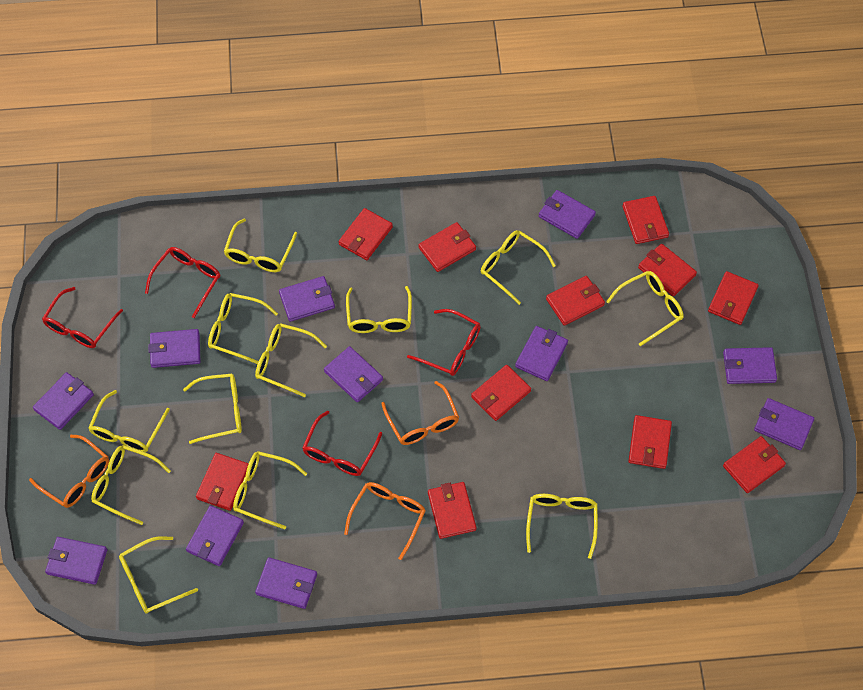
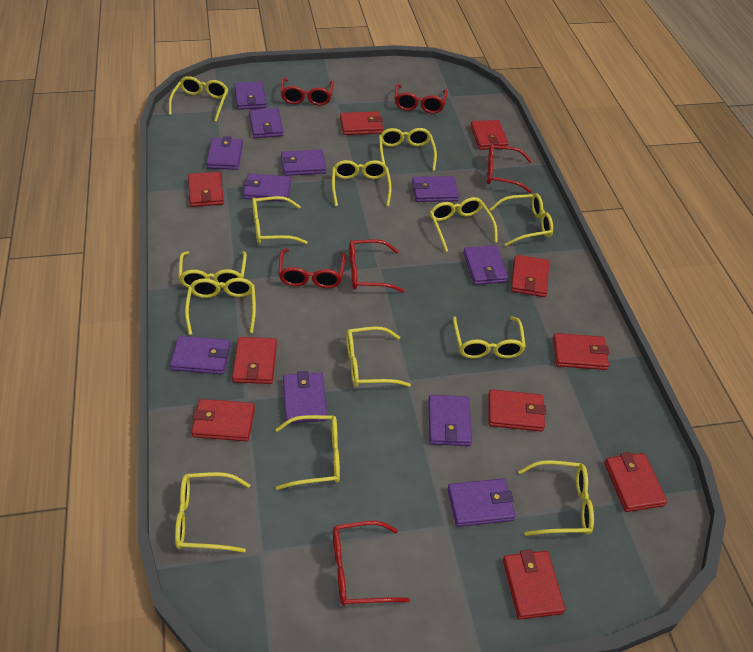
orange glasses: [29,435,109,508] [344,482,426,560] [381,381,459,445] = 3 -> none = 0
red glasses: [42,287,123,348] [145,247,220,318] [302,411,382,476] [407,309,481,376] = 4 -> [278,249,346,288] [281,78,334,106] [333,521,410,606] [349,239,405,293] [395,83,448,114] [487,144,532,193] = 6
red wallet: [196,453,249,511] [339,208,393,260] [419,222,476,272] [428,482,476,539] [471,365,531,421] [546,276,605,326] [622,196,669,244] [629,415,672,469] [638,244,697,296] [708,271,759,325] [723,436,786,493] = 11 -> [188,172,224,207] [191,399,255,441] [232,337,277,384] [340,111,383,135] [470,120,509,150] [488,389,546,432] [503,550,565,619] [511,255,549,297] [553,333,609,370] [604,452,667,512] = 10
yellow glasses: [88,390,170,452] [91,445,171,525] [119,536,198,614] [183,374,242,444] [208,293,278,364] [224,218,297,272] [233,451,307,529] [255,323,327,397] [346,286,412,333] [481,230,556,305] [526,494,598,559] [606,271,684,346] = 12 -> [169,76,228,122] [175,472,250,553] [178,251,247,288] [185,278,256,335] [252,196,307,244] [275,415,340,490] [332,160,392,206] [346,326,411,387] [379,128,437,171] [430,197,498,252] [453,316,526,359] [489,193,553,246] [518,460,594,536] = 13

